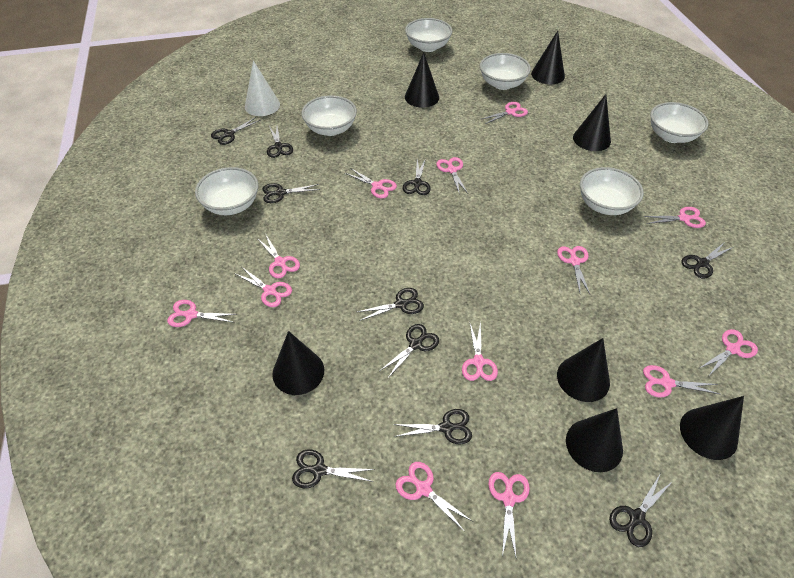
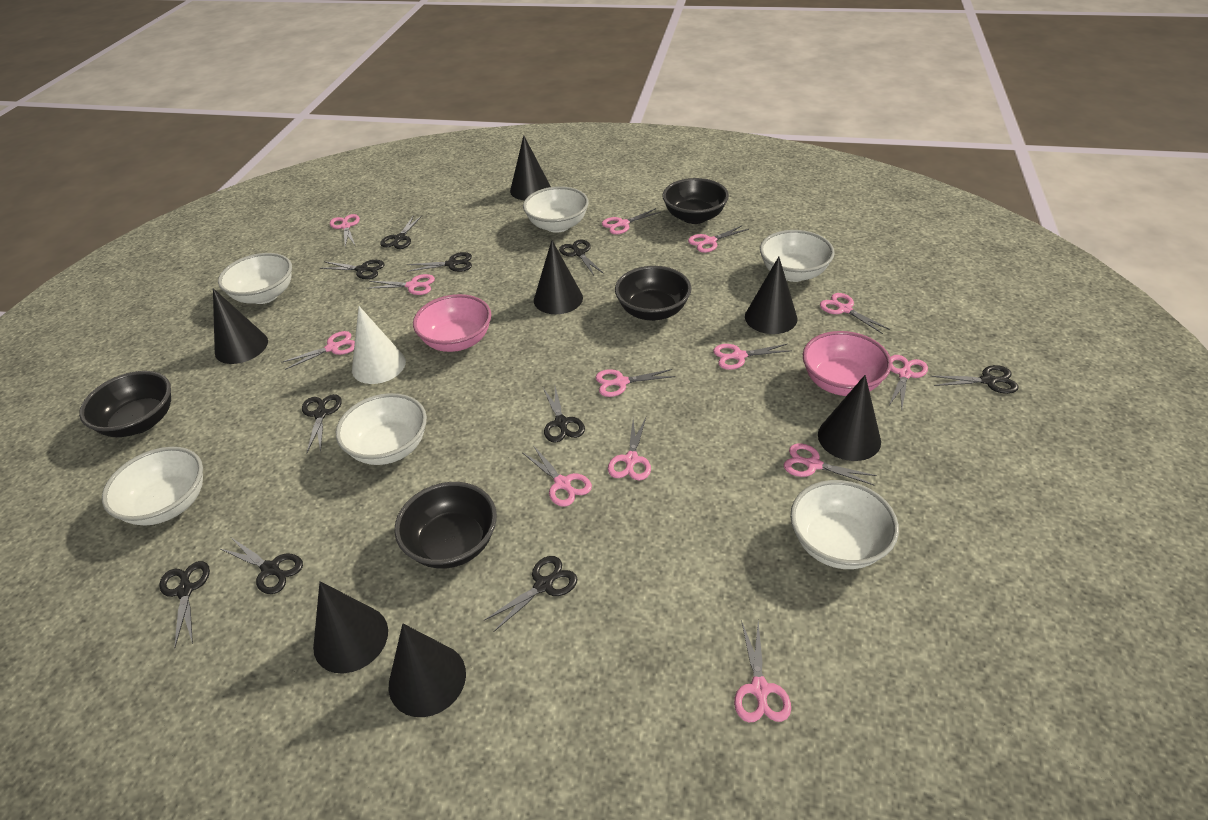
black bowl: none = 0 -> [79,371,171,437] [395,482,497,568] [615,266,691,321] [662,178,729,224] = 4
pink bowl: none = 0 -> [413,294,491,352] [803,331,892,396] = 2

